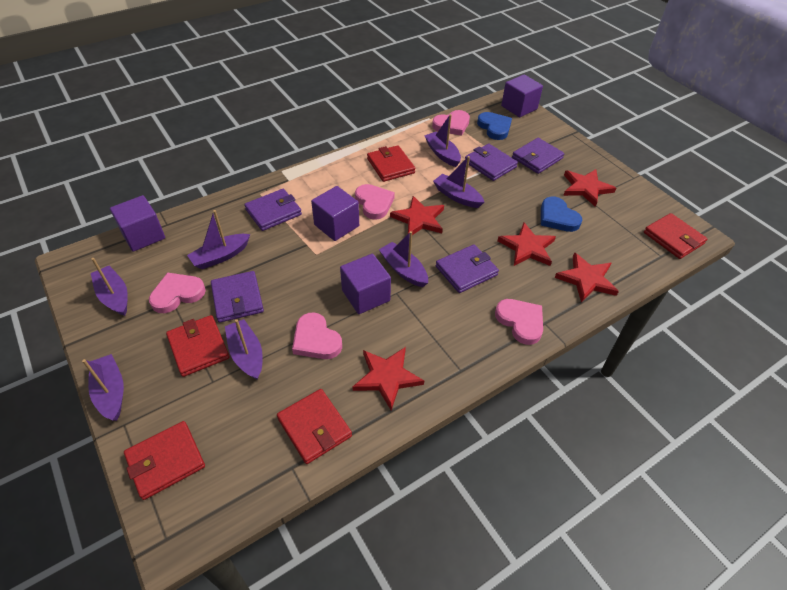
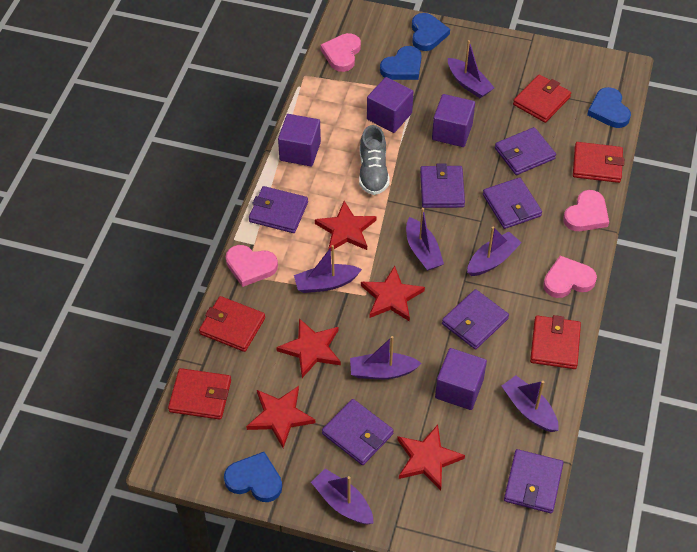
blue heart: [477,112,512,140] [541,196,582,232] = 2 -> [224,452,282,502] [380,46,422,80] [412,13,450,51] [587,87,631,128] = 4
grey shoe: none = 0 -> [359,125,389,195] = 1
pink heart: [149,272,206,313] [292,312,342,359] [355,184,395,220] [432,110,470,136] [495,299,543,345] = 5 -> [226,245,278,287] [320,33,361,72] [543,256,597,298] [563,190,609,231] = 4
purple wallet: [211,271,264,323] [244,189,302,231] [436,244,499,293] [465,144,518,181] [512,138,564,174] = 5 -> [249,186,308,233] [322,399,394,465] [420,163,465,208] [442,289,509,349] [483,177,542,229] [495,127,556,175] [504,449,563,513] = 7

